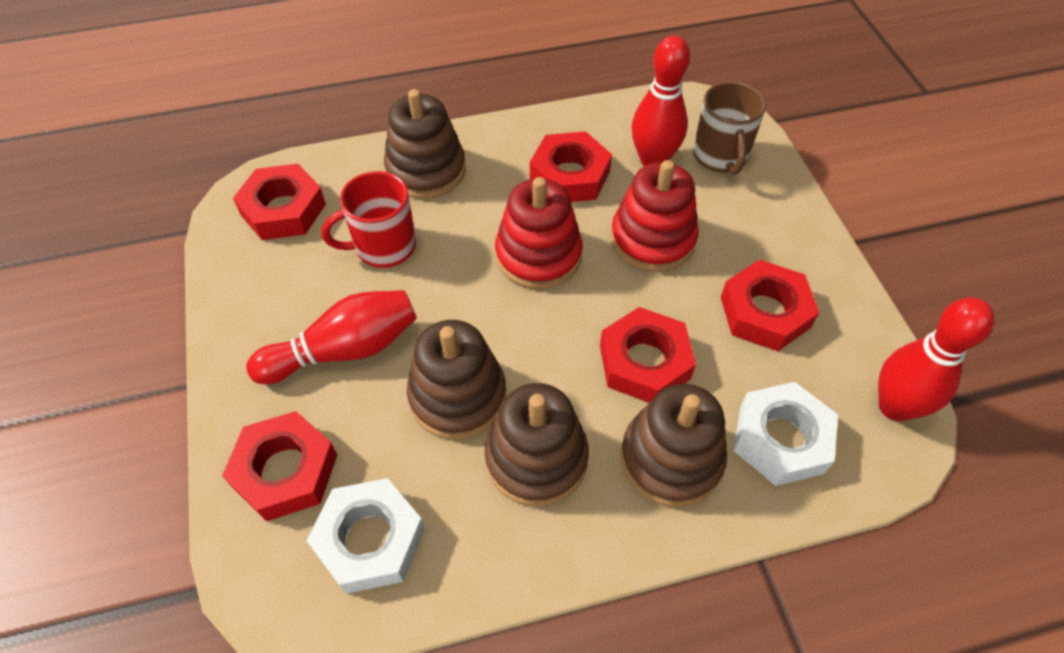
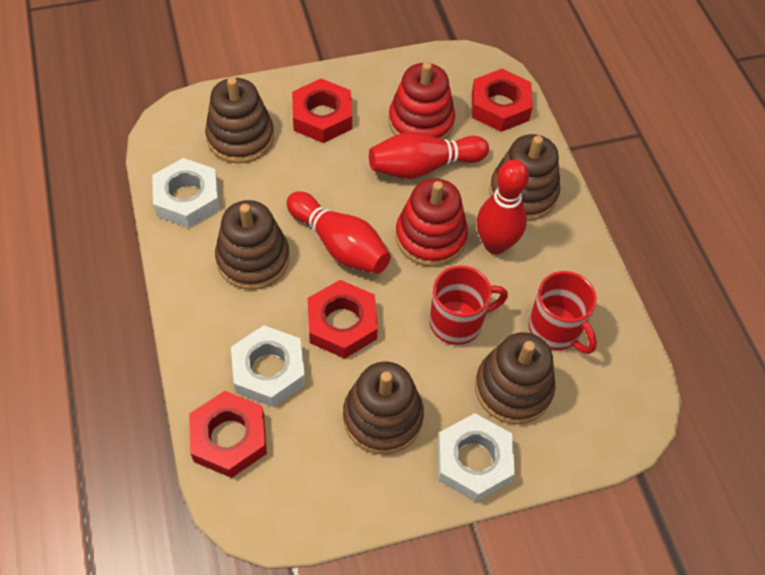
brown mug: [693,82,766,175] = 1 -> none = 0
brown stacking toy: [384,89,466,199] [407,320,506,439] [485,383,589,507] [621,384,727,507] = 4 -> [205,77,274,163] [215,200,290,290] [343,362,424,455] [475,332,556,424] [489,134,560,221] = 5
red mug: [321,171,416,268] = 1 -> [430,266,508,345] [529,271,597,354] = 2
red nut: [222,411,337,521] [233,164,326,240] [530,131,612,202] [600,307,696,403] [721,260,819,351] = 5 -> [189,391,267,478] [292,79,352,143] [308,280,378,359] [472,69,533,132] = 4
white nut: [307,478,425,594] [734,382,838,486] = 2 -> [152,158,220,228] [231,325,306,407] [437,413,515,502] = 3

